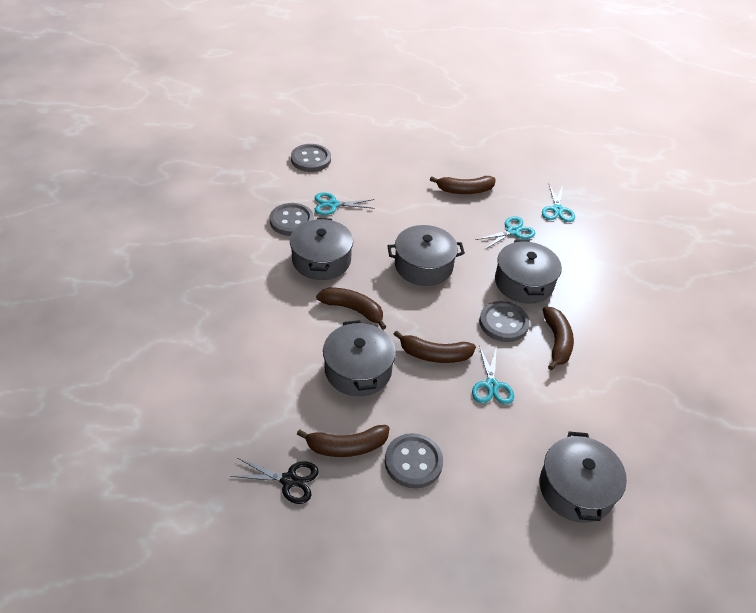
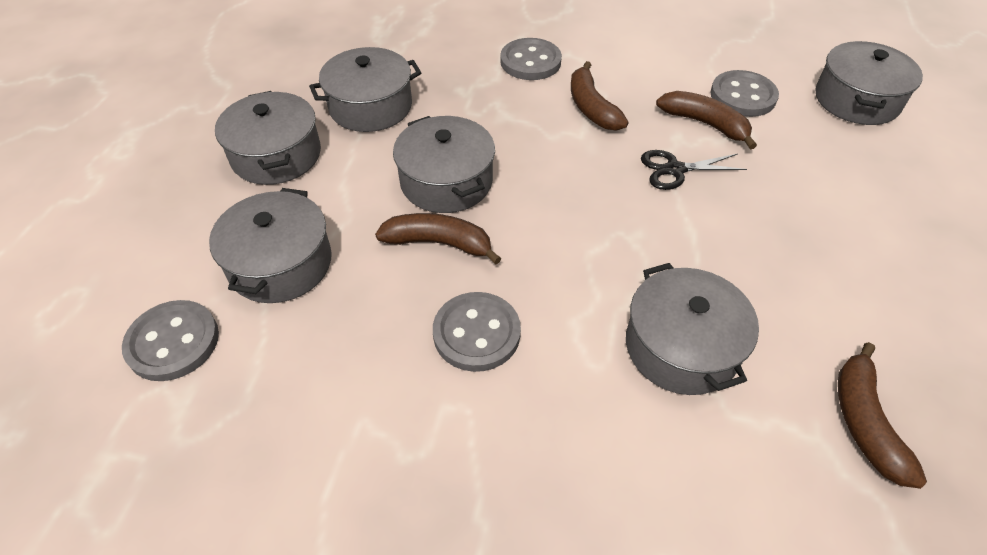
brown banana: [297,425,389,457] [316,287,386,330] [394,330,476,363] [430,176,496,194] [543,307,574,370] = 5 -> [375,213,501,264] [571,61,628,131] [656,91,757,149] [838,342,927,489] = 4
grey pot: [290,218,353,280] [323,320,396,396] [387,225,465,286] [495,240,562,304] [540,432,627,523] = 5 -> [209,188,332,303] [215,91,321,185] [309,47,421,132] [393,116,495,213] [626,263,759,395] [816,41,923,125] = 6
turquoise scissors: [315,193,375,215] [472,345,514,404] [475,216,535,249] [542,185,575,222] = 4 -> none = 0

